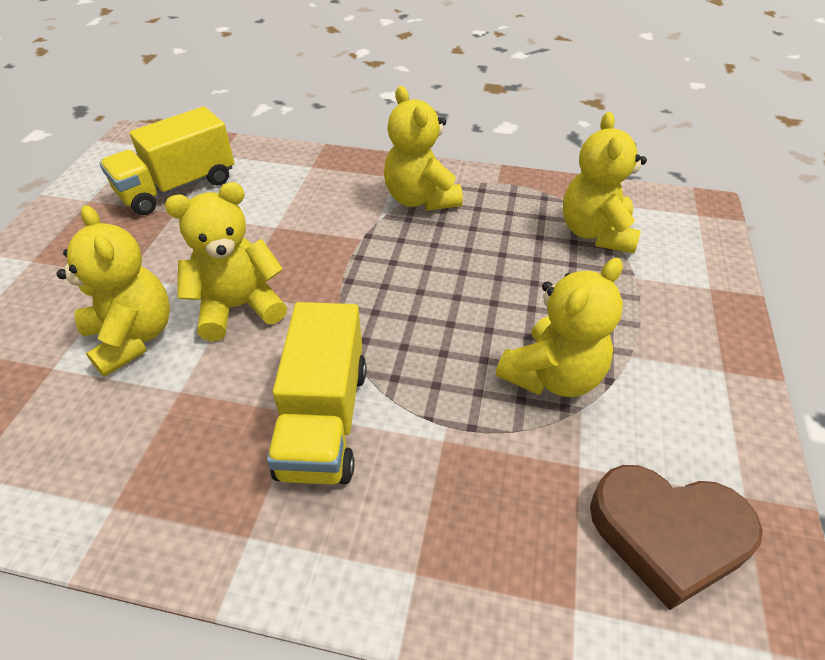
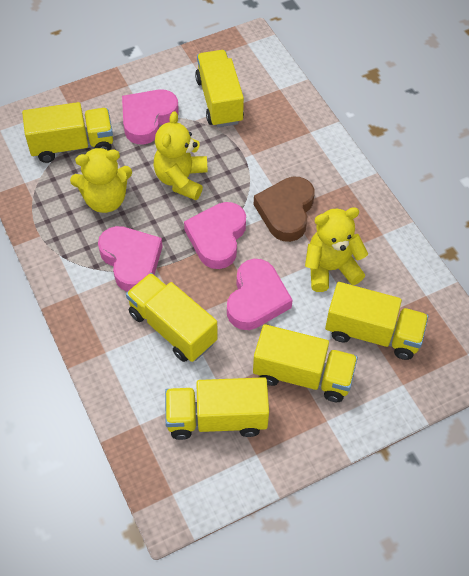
pink heart: none = 0 -> [98,226,163,292] [122,89,179,145] [184,202,246,269] [227,259,293,330] = 4
yellow teddy bear: [57,205,170,377] [165,182,287,341] [384,86,463,211] [496,258,623,397] [563,112,647,254] = 5 -> [70,148,132,213] [153,111,208,200] [305,207,368,292] = 3
yellow truck: [99,106,234,215] [267,302,367,485] = 2 -> [22,102,113,163] [126,273,218,362] [165,377,269,440] [195,50,244,127] [253,324,358,402] [325,282,429,360] = 6

